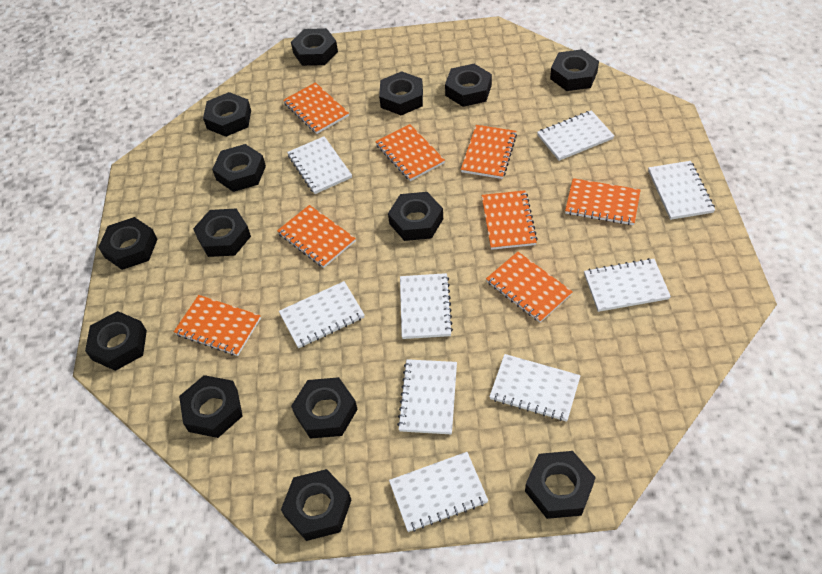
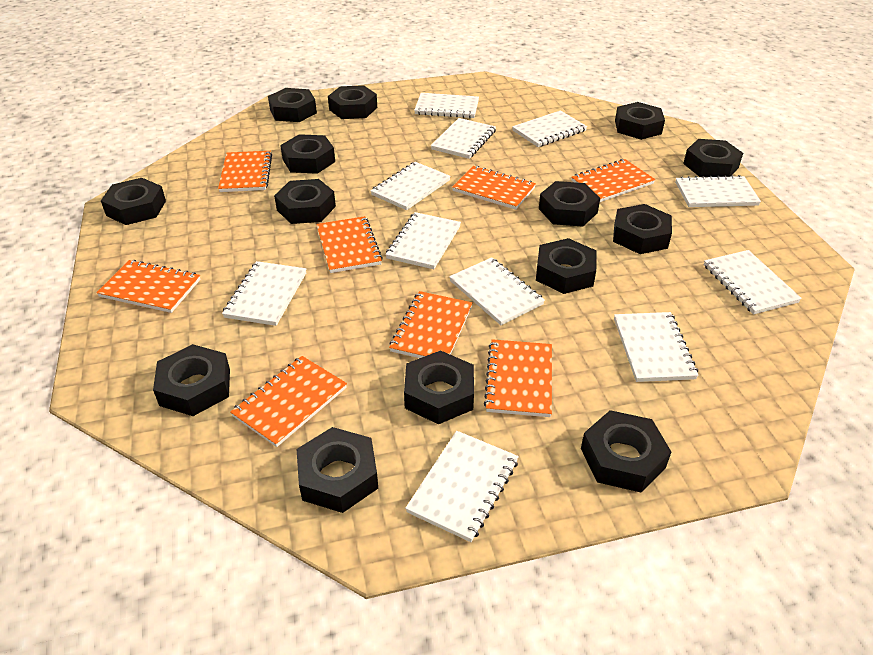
white notebook: [279,281,365,348] [287,136,352,194] [389,452,488,532] [397,359,457,434] [400,273,453,339] [489,354,581,422] [537,110,614,161] [584,258,671,312] [648,161,715,220] = 9 -> [222,261,306,326] [370,162,451,210] [385,212,461,269] [405,431,519,542] [414,93,479,118] [431,118,496,159] [449,257,545,325] [512,110,587,147] [614,312,699,382] [675,175,761,207] [704,250,802,315] = 11

